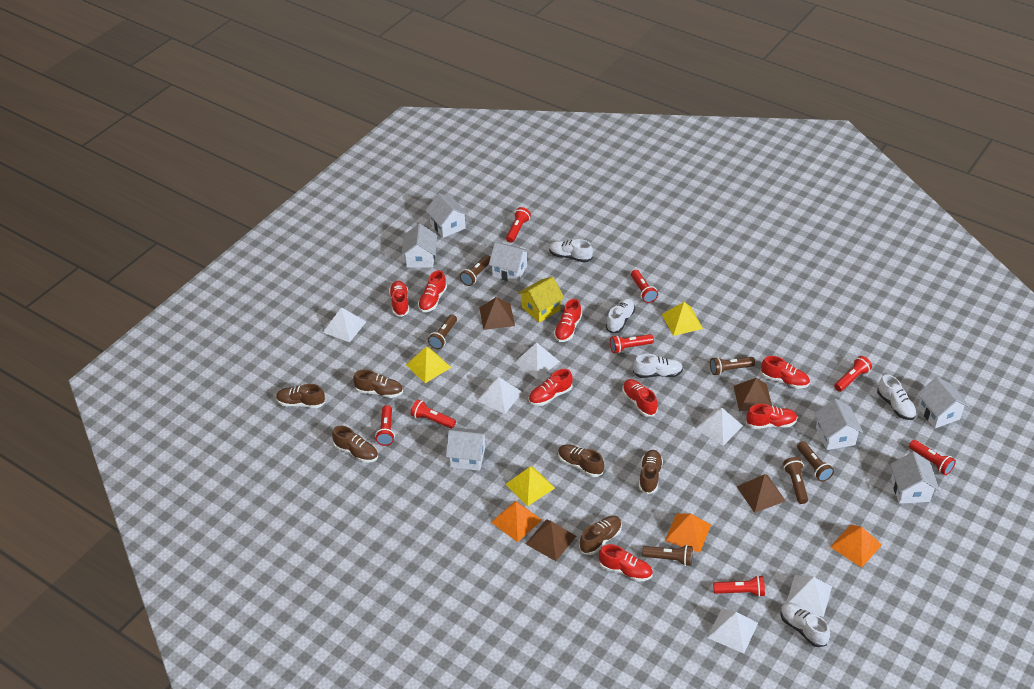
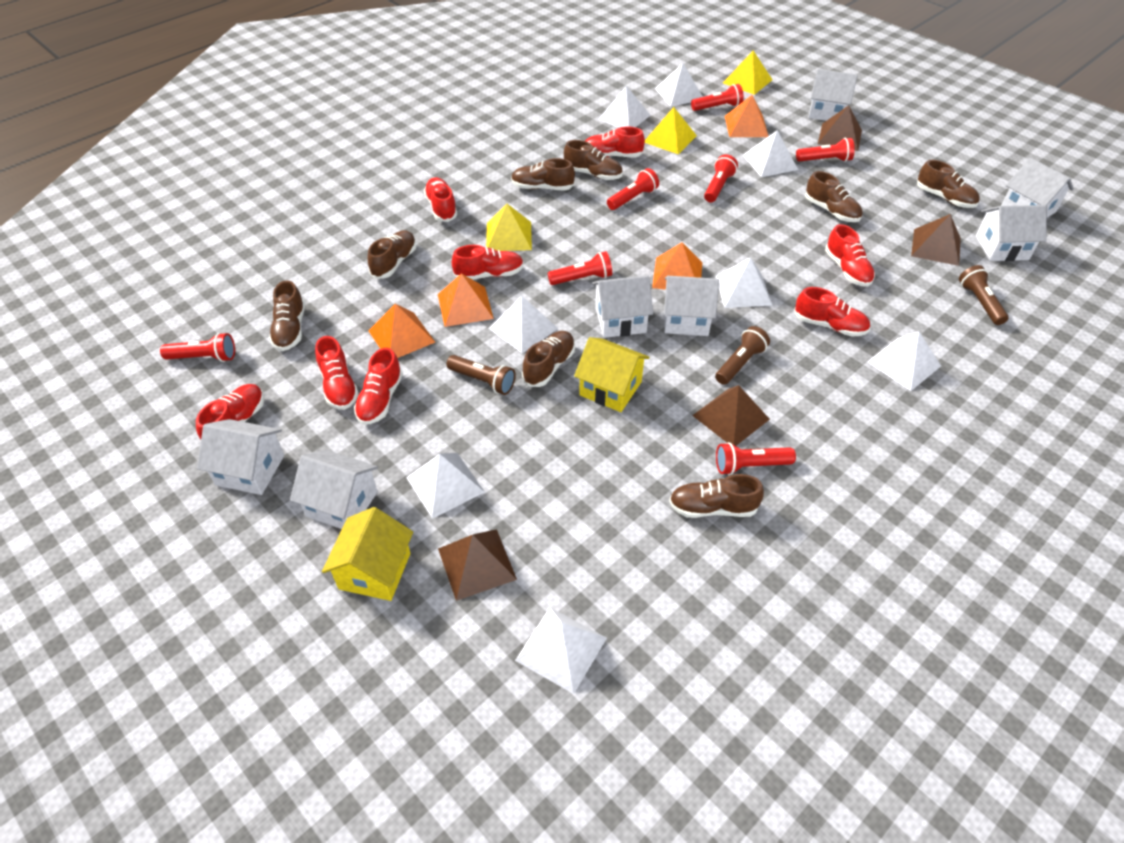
brown flashlight: [428,314,457,349] [460,255,491,286] [642,545,693,566] [710,357,755,375] [783,457,808,504] [797,441,834,482] = 6 -> [446,355,516,395] [715,326,770,385] [959,265,1009,325] = 3
brown shoe: [276,384,325,408] [332,426,378,463] [353,369,403,398] [558,444,604,477] [579,516,622,555] [639,450,663,494] = 6 -> [269,280,305,351] [367,230,417,279] [511,158,575,190] [522,331,575,387] [564,140,623,180] [669,474,764,518] [805,171,862,222] [917,160,980,208] = 8
orange pyramid: [491,500,542,542] [665,513,711,553] [830,525,882,568] = 3 -> [369,304,435,358] [438,273,494,327] [652,242,702,290] [725,95,768,137] = 4
red flashlight: [375,405,395,446] [410,399,456,429] [506,207,531,243] [610,334,654,353] [631,270,658,303] [713,575,765,597] [834,356,872,392] [909,440,956,475] = 8 -> [160,333,235,362] [548,251,612,285] [607,168,659,210] [691,84,744,111] [704,154,738,202] [716,442,796,475] [796,138,855,162] = 7
white pyramid: [323,307,366,342] [477,377,523,414] [514,342,560,379] [695,408,743,446] [707,608,758,653] [786,575,832,617] = 6 -> [406,453,484,519] [488,296,558,354] [515,607,607,694] [598,86,650,128] [655,63,703,107] [715,257,772,308] [743,130,798,177] [867,331,941,391] = 8
white shoe: [549,239,593,263] [606,298,635,333] [633,354,683,378] [780,602,830,647] [877,375,917,420] = 5 -> none = 0
yellow house: [518,277,564,323] = 1 -> [322,507,413,601] [574,337,650,412] = 2

